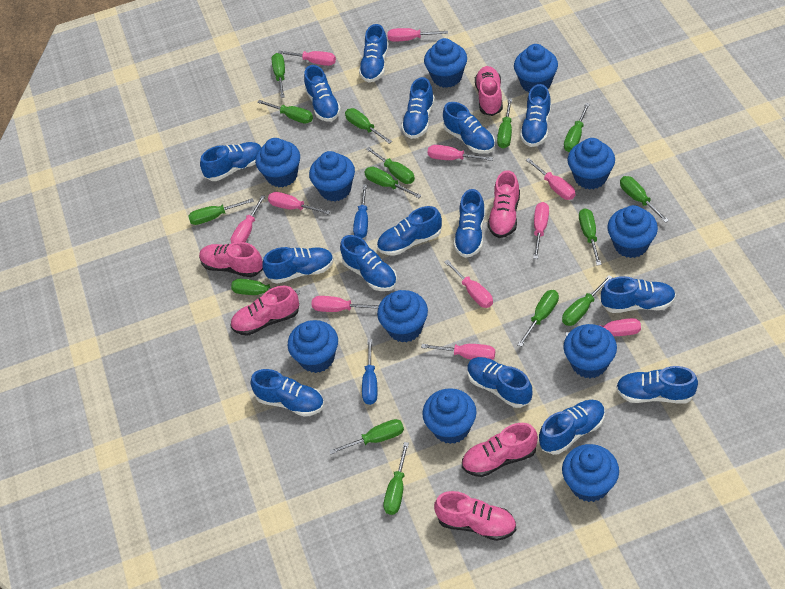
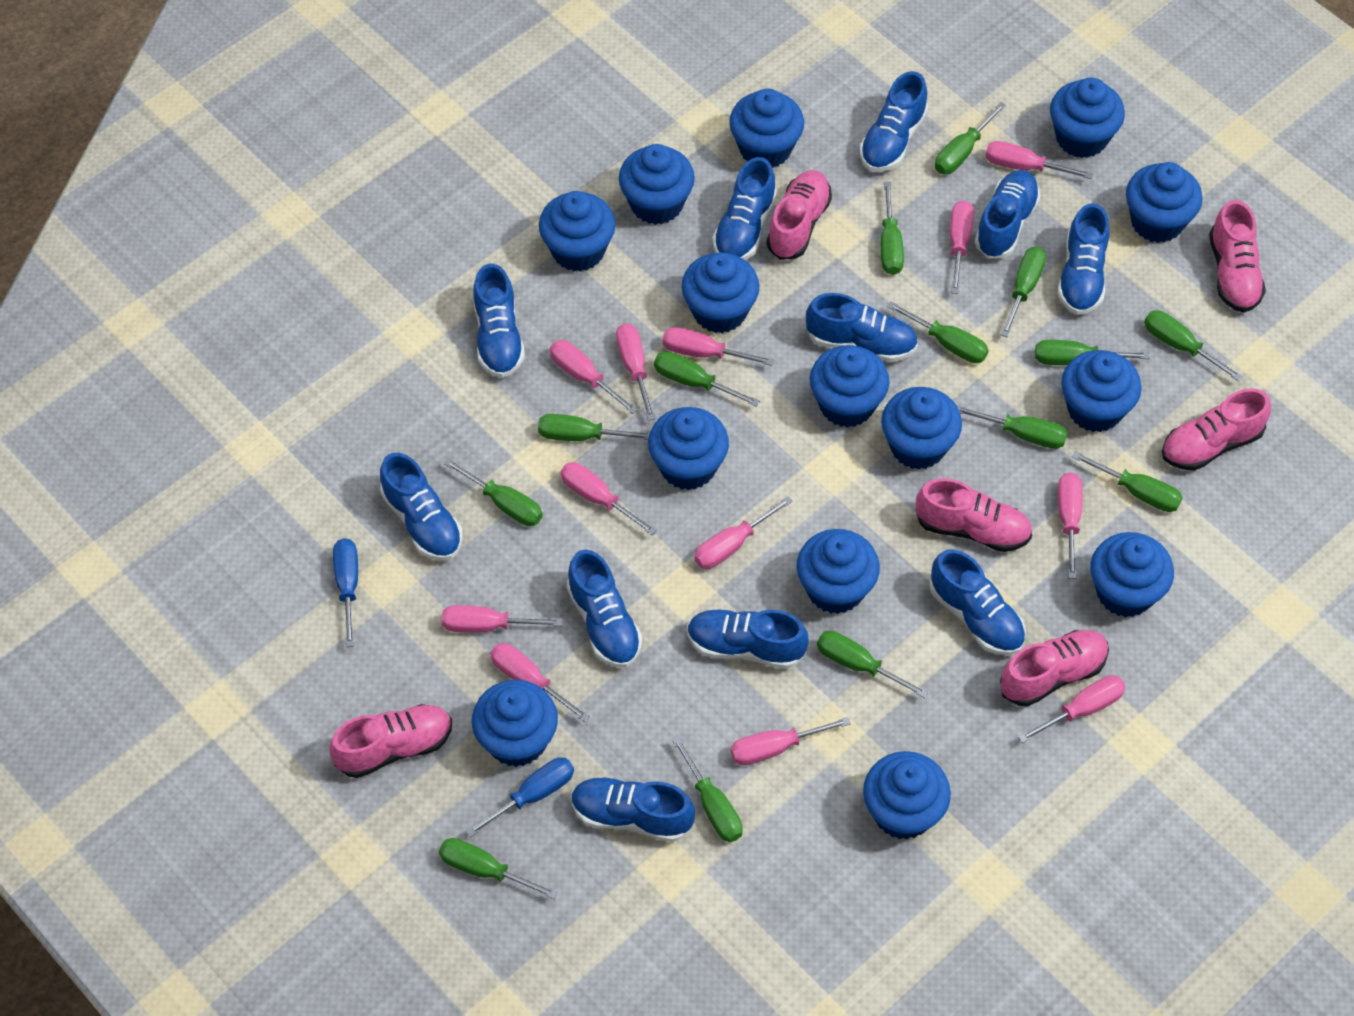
blue cupcake: [255,138,300,187] [288,320,338,373] [309,151,355,201] [377,290,428,342] [422,388,477,444] [424,38,467,88] [514,44,558,93] [562,444,619,502] [564,324,617,378] [567,138,615,190] [607,205,658,258] = 11 -> [472,680,558,767] [539,191,616,272] [619,144,695,225] [648,407,729,490] [681,252,760,333] [729,89,804,169] [796,529,880,614] [810,345,889,427] [863,751,951,840] [881,387,962,470] [1050,78,1125,158] [1061,350,1142,432] [1091,532,1174,617] [1126,162,1203,243] = 14
blue shoe: [200,142,262,181] [250,369,324,417] [263,247,334,284] [304,65,341,122] [340,235,397,291] [359,24,389,82] [377,206,442,256] [401,77,435,139] [443,102,495,154] [454,189,486,258] [467,357,532,408] [520,84,551,147] [539,400,605,455] [601,276,676,313] [616,366,698,403] = 15 -> [380,453,462,561] [473,264,525,378] [567,549,642,667] [571,777,695,842] [687,609,809,669] [713,157,777,260] [806,293,918,362] [860,71,928,172] [930,549,1026,655] [975,170,1040,259] [1058,203,1110,315] = 11
green screwdriver: [188,198,254,225] [231,279,300,295] [257,100,313,124] [272,53,285,98] [329,419,404,454] [345,108,392,144] [364,167,422,198] [366,147,415,184] [383,442,409,515] [497,99,512,149] [517,290,559,347] [562,275,613,326] [564,103,590,152] [579,208,601,266] [620,176,669,223] = 15 -> [439,838,558,900] [443,458,543,526] [538,414,650,441] [654,351,760,407] [672,735,743,842] [817,631,929,698] [881,182,904,275] [887,301,989,363] [935,102,1006,174] [957,406,1068,449] [1000,247,1046,337] [1035,340,1150,365] [1072,451,1183,512] [1144,310,1243,382] = 14
pink screwdriver: [231,195,266,244] [268,192,331,215] [278,50,336,66] [311,296,379,312] [387,28,448,42] [421,344,495,360] [428,145,493,161] [444,260,493,308] [526,158,575,200] [533,202,549,259] [565,318,641,337] = 11 -> [442,605,563,633] [490,643,590,722] [550,340,638,414] [560,462,657,535] [616,323,655,421] [663,327,774,366] [694,496,793,569] [731,717,851,765] [950,200,974,294] [985,141,1093,179] [1018,675,1126,743] [1058,472,1083,579] = 12

